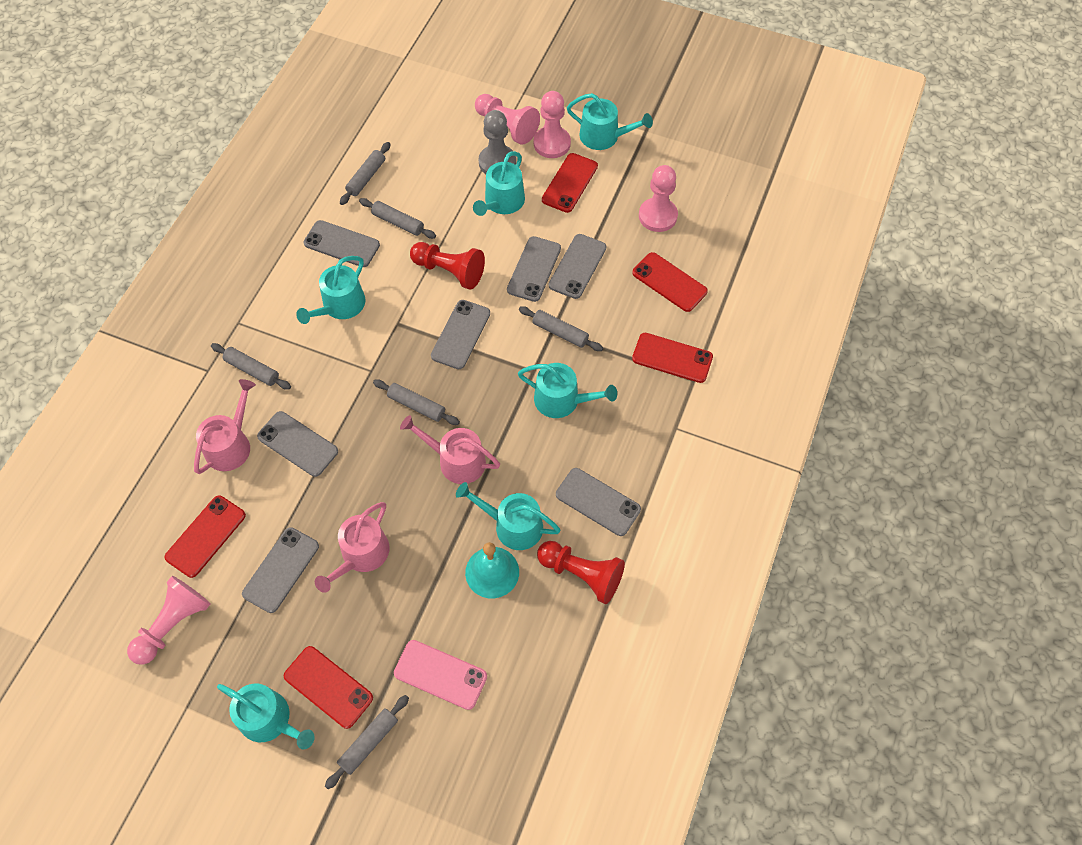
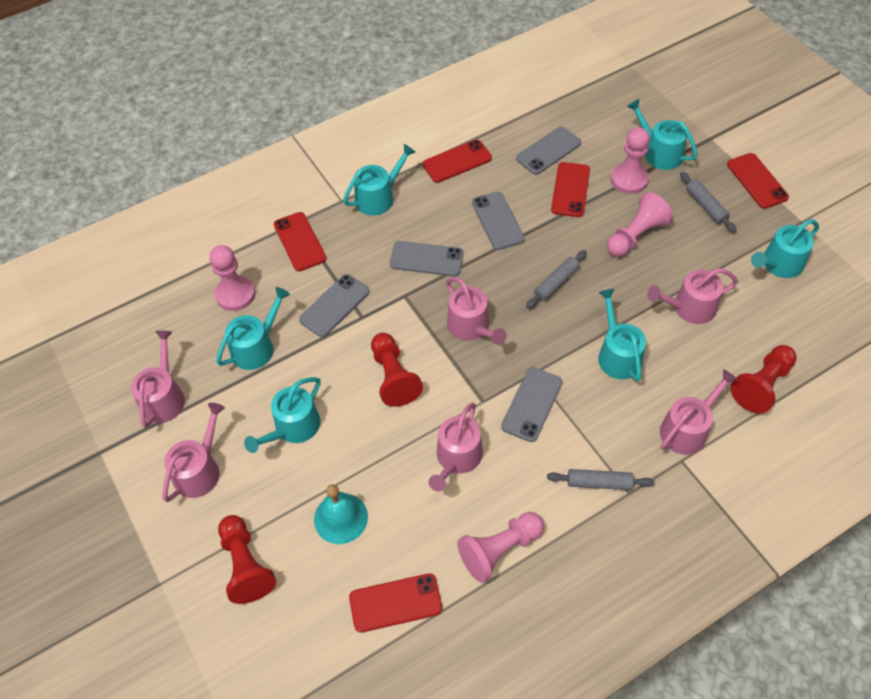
grey pawn: [478,110,516,174] = 1 -> none = 0
grey phone: [242,527,319,613] [257,411,338,477] [304,220,380,267] [431,300,490,369] [507,236,561,302] [549,234,606,299] [556,468,641,536] = 7 -> [299,274,370,337] [390,241,464,276] [472,192,525,250] [501,367,562,442] [516,127,581,175] = 5
grey rolling pin: [211,343,291,390] [325,695,409,789] [340,142,391,205] [359,198,436,239] [373,379,460,425] [519,306,603,351] = 6 -> [526,250,587,309] [547,469,654,490] [680,172,737,233] = 3
pink phone: [394,640,487,710] = 1 -> none = 0
pink watering can: [194,379,256,474] [315,502,389,593] [400,415,500,484] = 3 -> [131,331,185,428] [163,403,225,502] [429,403,483,492] [446,277,507,345] [647,268,738,324] [660,369,738,455] = 6
red pawn: [410,242,485,289] [537,541,625,604] = 2 -> [218,515,276,604] [371,333,423,407] [730,345,797,413] = 3

